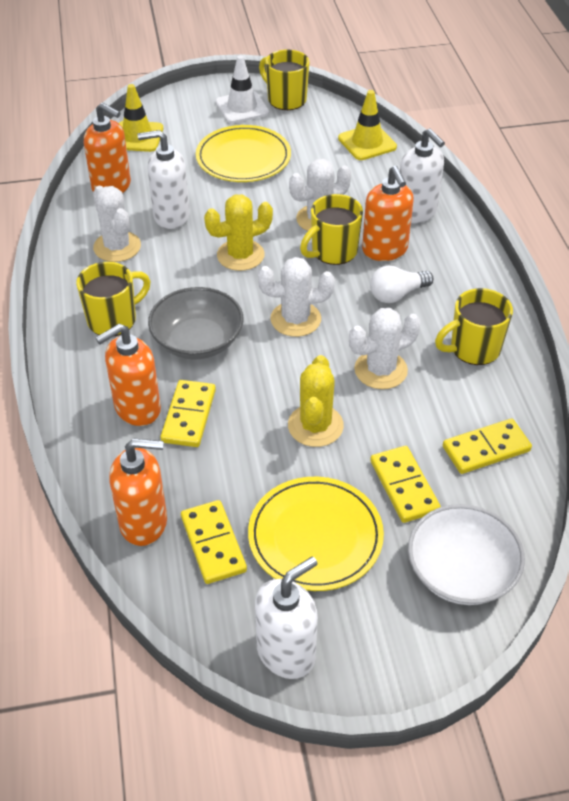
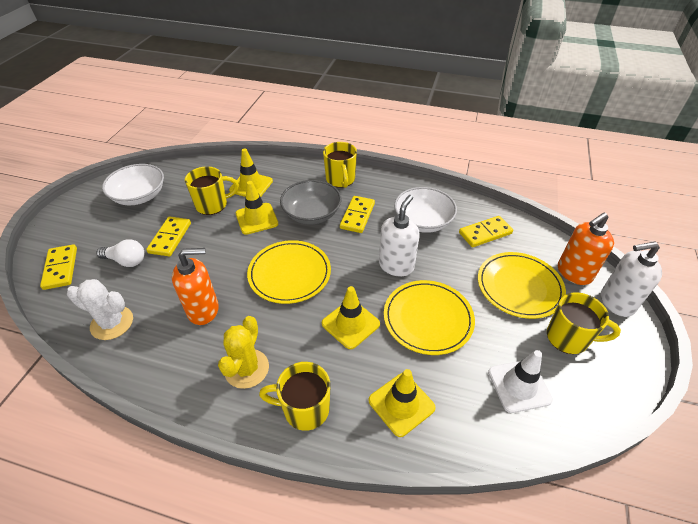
orange soap dispenser: [84,103,131,193] [96,324,161,426] [109,438,167,546] [362,166,414,261] = 4 -> [172,248,219,325] [558,212,614,285] = 2
white bowl: [408,504,525,605] = 1 -> [102,164,164,205] [394,187,457,233] = 2
white cactus: [93,186,141,262] [258,257,335,337] [289,159,351,231] [349,308,421,389] = 4 -> [67,279,133,340] = 1
white soap dispenser: [138,130,190,229] [255,557,318,679] [400,128,445,223] = 3 -> [379,195,420,276] [601,241,662,317] = 2
yellow cactus: [204,194,273,271] [288,355,344,447] = 2 -> [218,316,269,389] = 1
yellow plate: [196,125,291,182] [248,477,384,591] = 2 -> [247,240,331,304] [384,280,475,355] [478,252,566,319] = 3
yellow traffic cone: [119,84,163,152] [338,90,397,160] = 2 -> [229,148,273,197] [236,181,278,235] [322,286,380,349] [369,369,436,437] = 4

